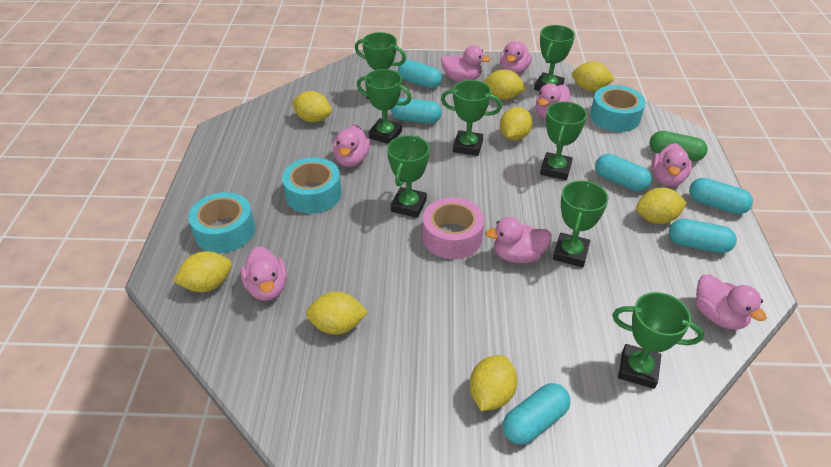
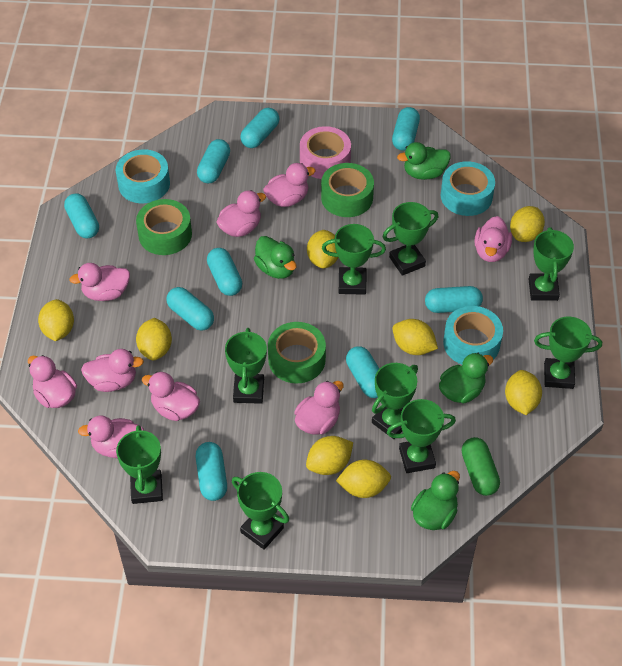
green duck: none = 0 -> [254,236,297,279] [397,142,451,180] [411,471,460,530] [439,353,493,403] = 4
green tape: none = 0 -> [136,199,192,255] [268,322,326,384] [321,163,374,217] = 3
green trophy: [355,32,406,99] [357,69,412,144] [387,135,429,218] [441,80,502,156] [534,25,575,91] [540,101,587,180] [553,180,608,267] [612,292,704,389] = 8 -> [116,425,163,504] [225,328,267,404] [232,472,289,550] [322,224,386,295] [372,363,418,439] [383,202,438,275] [387,399,456,473] [529,227,574,301] [534,317,602,389] = 9
pink duck: [240,246,287,301] [333,125,370,167] [441,45,491,82] [486,217,552,263] [500,41,532,75] [535,83,572,119] [651,143,692,187] [696,274,767,330] = 8 -> [28,355,77,408] [69,263,130,301] [78,415,144,458] [81,349,144,392] [142,372,200,421] [216,190,266,237] [263,163,315,207] [294,381,344,434] [474,216,512,262] = 9
turquoise capsule: [391,98,442,123] [398,60,442,88] [503,383,570,445] [595,154,652,191] [669,219,737,253] [689,178,753,214] = 6 -> [64,193,99,238] [166,287,214,330] [196,442,227,501] [197,139,230,183] [207,248,242,296] [240,108,279,148] [346,346,379,398] [392,107,420,150] [425,286,483,313] = 9

